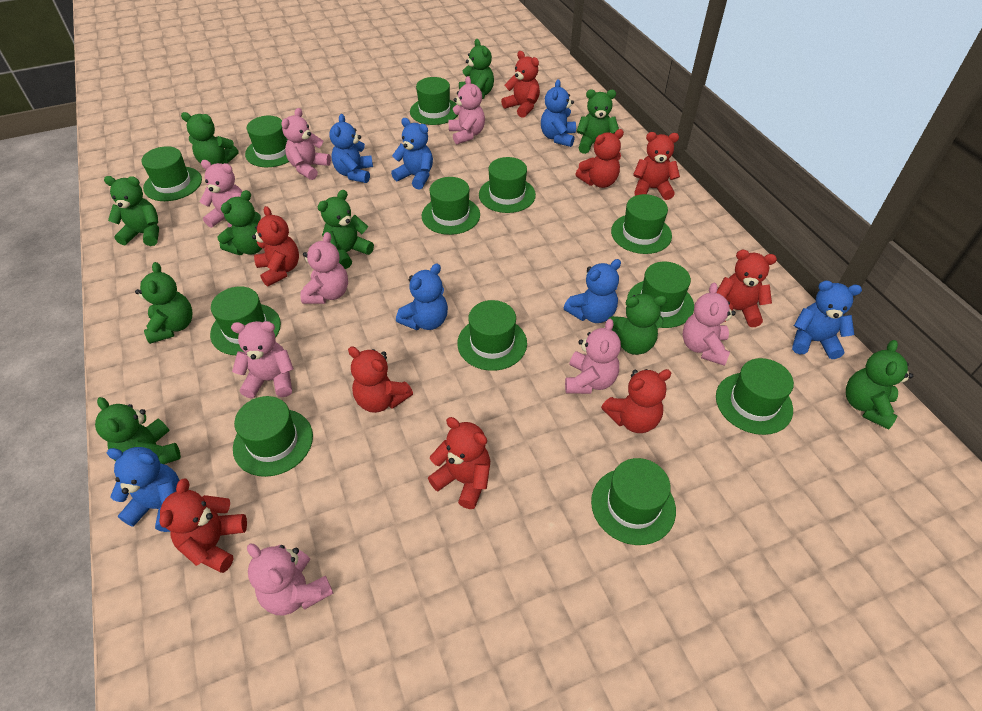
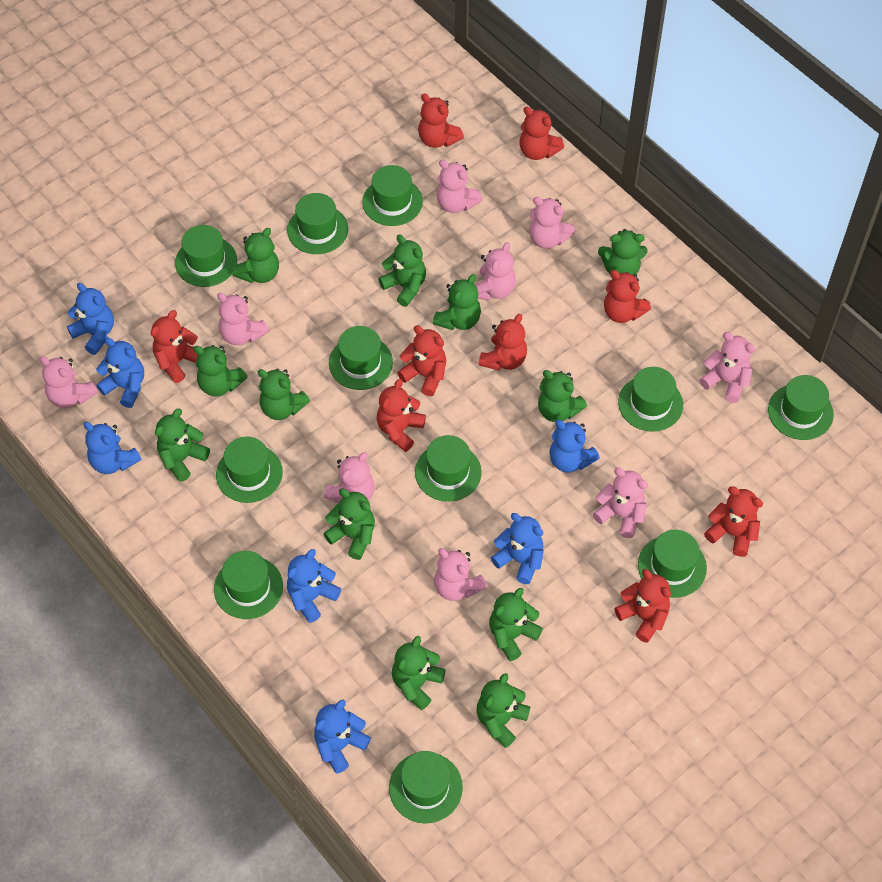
green hat: [142,146,202,201] [210,286,281,355] [233,396,313,477] [245,116,289,167] [410,77,458,125] [421,177,480,235] [457,300,527,371] [479,157,536,213] [591,458,676,545] [611,194,672,254] [627,262,694,328] [716,358,794,435] = 12 -> [175,225,237,287] [214,551,283,619] [216,437,283,503] [287,193,348,254] [329,326,393,390] [362,165,423,226] [389,751,463,823] [415,435,482,502] [618,367,683,432] [638,530,707,598] [768,375,834,440] = 11
green teddy bear: [95,397,181,464] [104,176,159,246] [135,262,193,344] [181,112,239,165] [217,190,262,255] [318,190,374,269] [459,39,494,99] [576,90,619,154] [609,294,667,355] [846,340,913,430] = 10 -> [155,408,210,482] [193,345,248,397] [232,228,279,283] [258,369,310,420] [323,488,375,560] [378,235,426,307] [392,636,446,710] [433,274,481,330] [476,673,530,748] [489,588,543,661] [538,370,587,422] [598,229,648,275] = 12
pink teddy bear: [200,160,242,228] [231,321,294,398] [247,543,333,615] [281,108,331,180] [300,232,348,304] [449,76,485,145] [565,319,621,394] [682,283,736,366] = 8 -> [40,356,98,408] [217,293,269,345] [324,452,375,503] [434,548,487,601] [436,160,483,213] [475,242,516,301] [530,197,575,249] [593,468,648,538] [699,332,755,403] = 9

